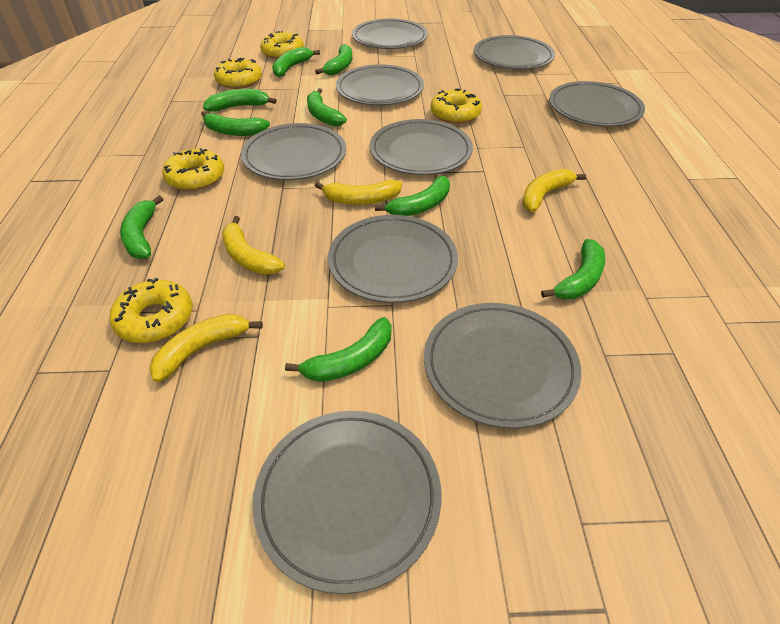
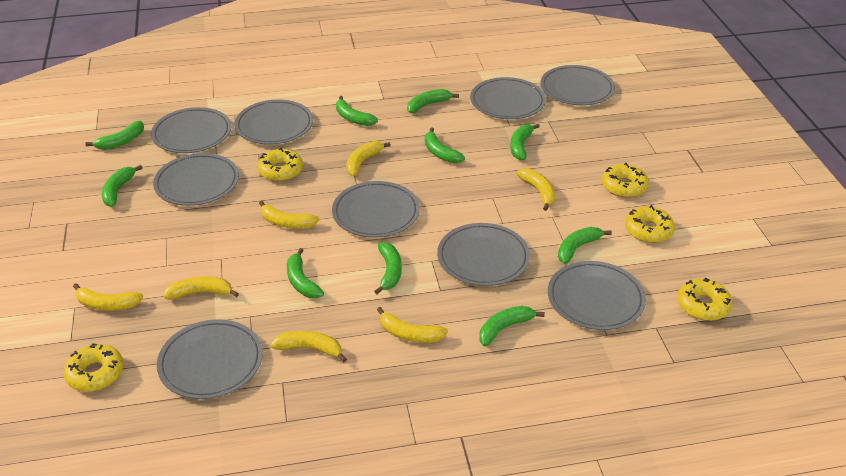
green banana: [120,195,163,259] [201,111,270,136] [203,89,277,112] [272,47,320,77] [285,317,391,382] [307,88,347,127] [315,44,352,75] [375,176,450,216] [541,239,605,299] = 9 -> [85,121,144,150] [102,165,143,207] [287,248,324,298] [336,96,378,126] [374,242,402,294] [407,89,459,113] [425,127,465,163] [479,306,545,346] [510,124,540,160] [558,227,612,264] = 10
yellow banana: [149,314,263,382] [222,216,285,275] [315,180,402,205] [522,169,586,212] = 4 -> [73,283,143,311] [163,276,239,299] [259,201,319,229] [271,331,347,362] [346,141,391,176] [377,307,448,343] [517,168,555,211] = 7

